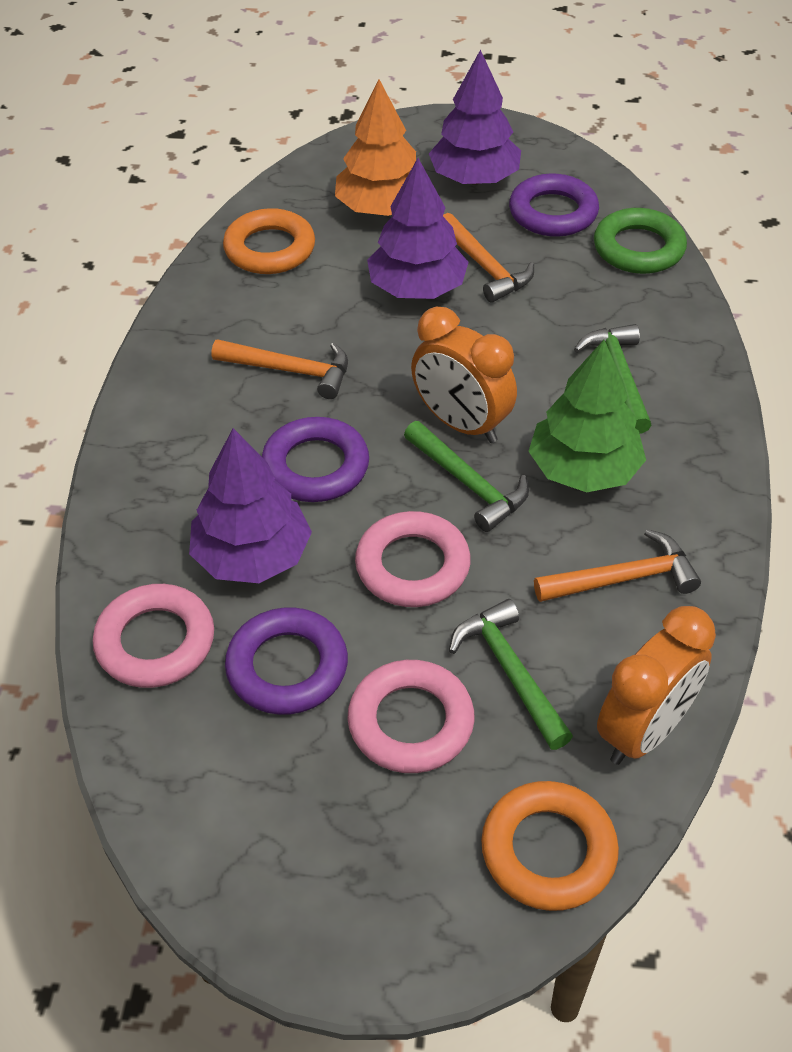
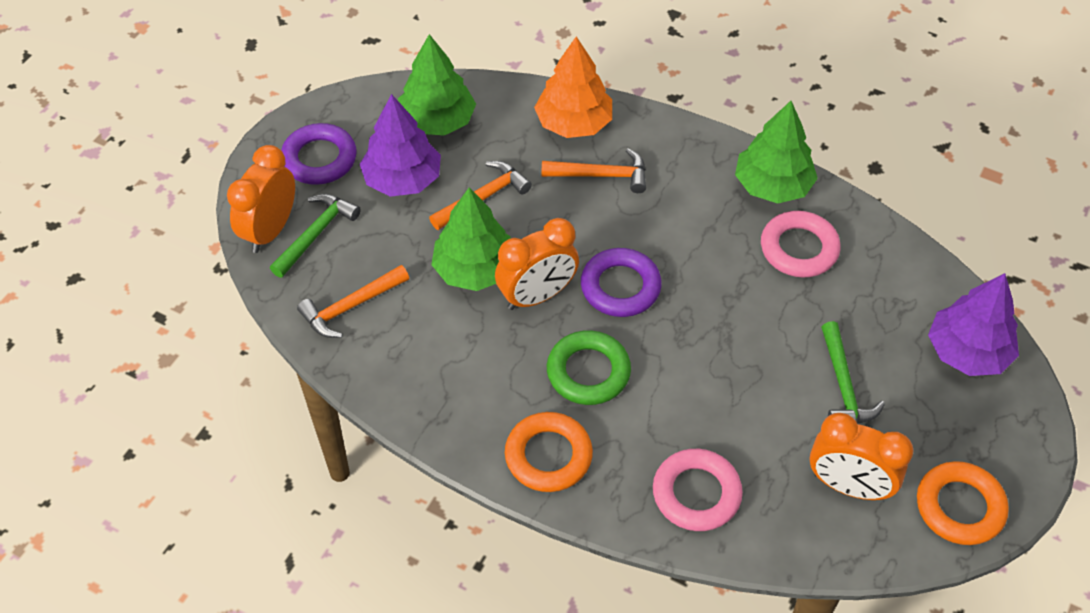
green hammer: [404,421,529,532] [449,599,573,750] [574,324,651,434] = 3 -> [270,194,361,278] [821,321,885,424] = 2
green tree: [528,340,646,493] = 1 -> [398,34,476,136] [431,187,511,291] [735,101,818,204] = 3
orange clock: [411,307,517,443] [597,606,716,765] = 2 -> [227,145,295,253] [495,218,579,310] [810,413,913,500] = 3
pink ring: [93,584,214,688] [347,660,474,773] [355,511,471,607] = 3 -> [653,449,743,531] [761,211,841,278] = 2
purple ring: [225,607,348,715] [262,417,369,502] [509,173,599,237] = 3 -> [281,123,357,185] [581,248,662,317] = 2
purple tree: [189,428,312,583] [367,158,469,299] [429,49,521,185] = 3 -> [359,94,441,197] [928,273,1019,376] = 2

